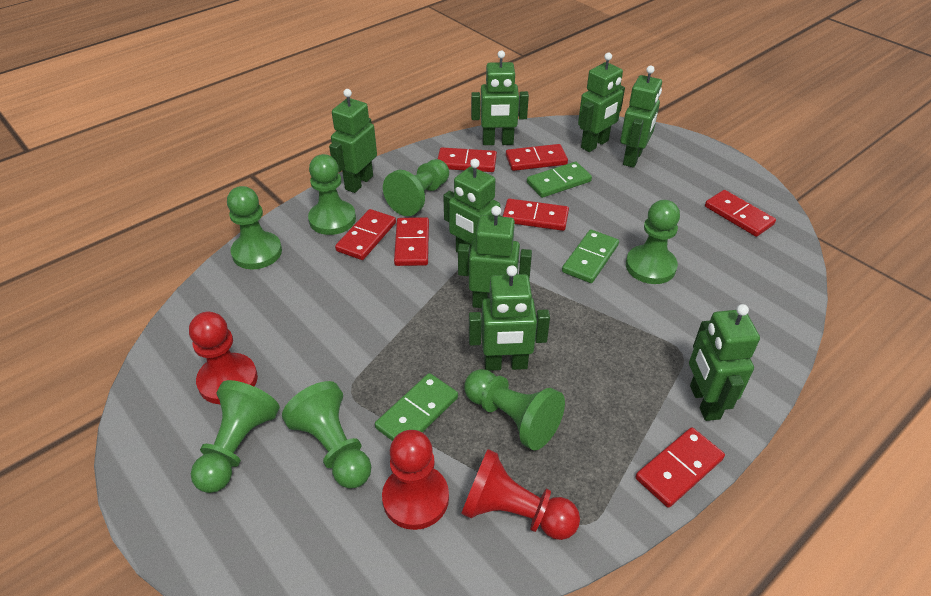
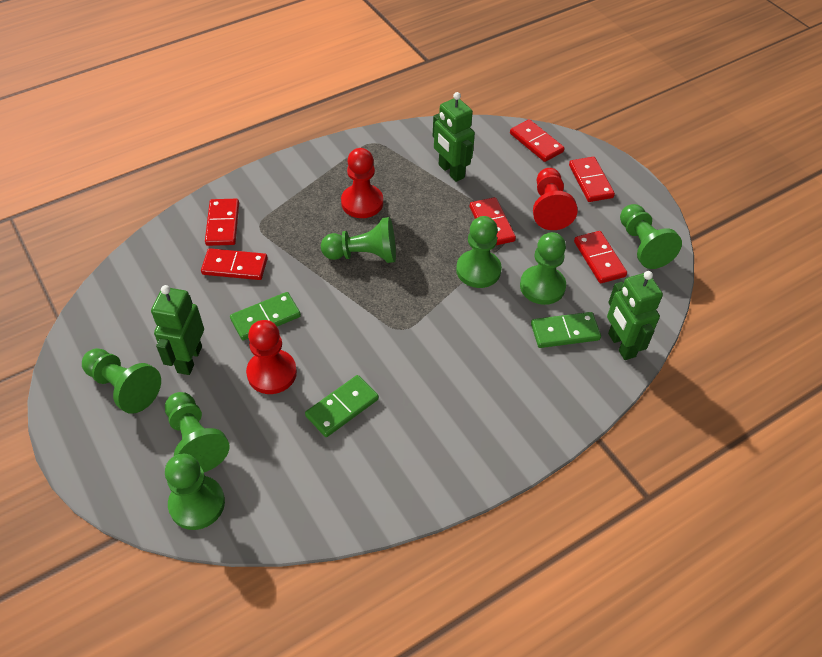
green robot: [329,89,377,193] [443,159,502,253] [458,206,532,308] [469,265,550,371] [471,50,529,145] [578,53,625,152] [620,66,662,168] [689,304,760,421] = 8 -> [151,285,204,375] [433,92,475,182] [607,271,663,360] = 3
red domino: [335,209,396,260] [394,217,429,266] [438,147,497,172] [502,199,569,231] [506,144,568,171] [636,427,725,508] [705,190,776,237] = 7 -> [201,248,268,280] [205,199,239,246] [470,197,516,245] [510,119,565,162] [569,157,615,202] [574,231,627,283] = 6

